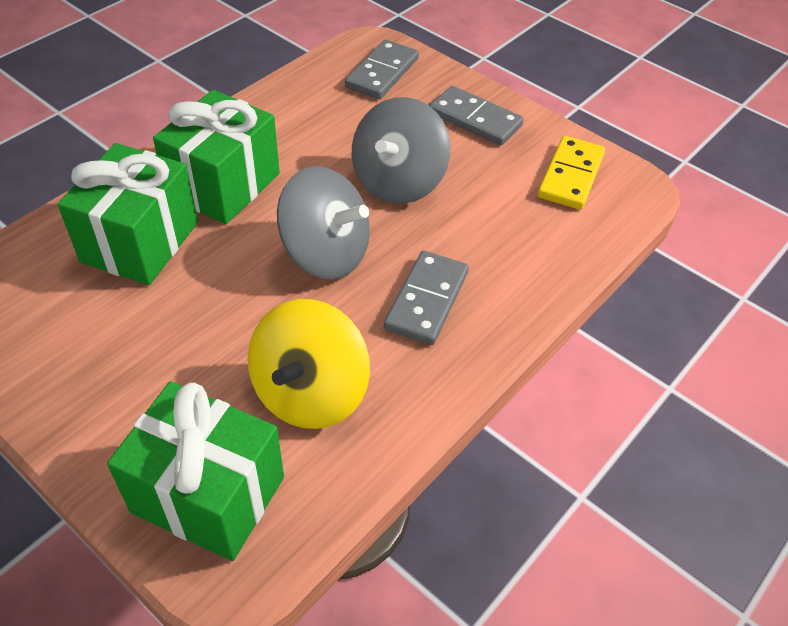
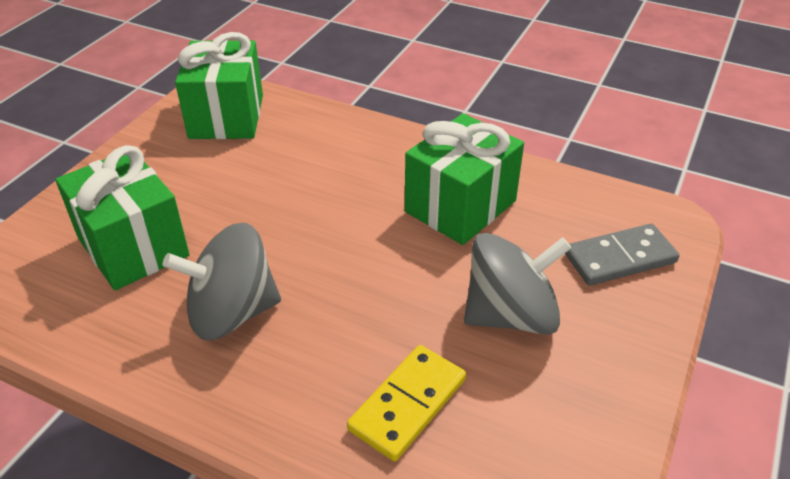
grey domino: [345,40,419,99] [384,250,469,345] [429,86,524,146] = 3 -> [565,224,679,286] = 1
yellow spinning top: [248,299,370,429] = 1 -> none = 0

